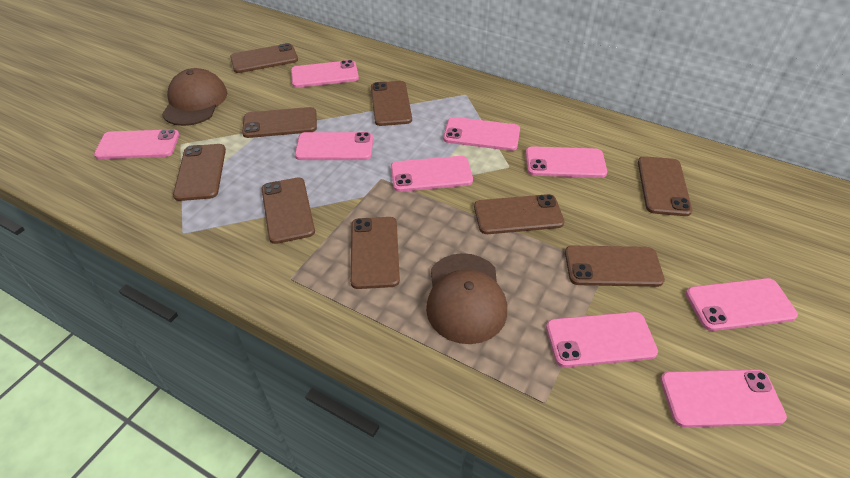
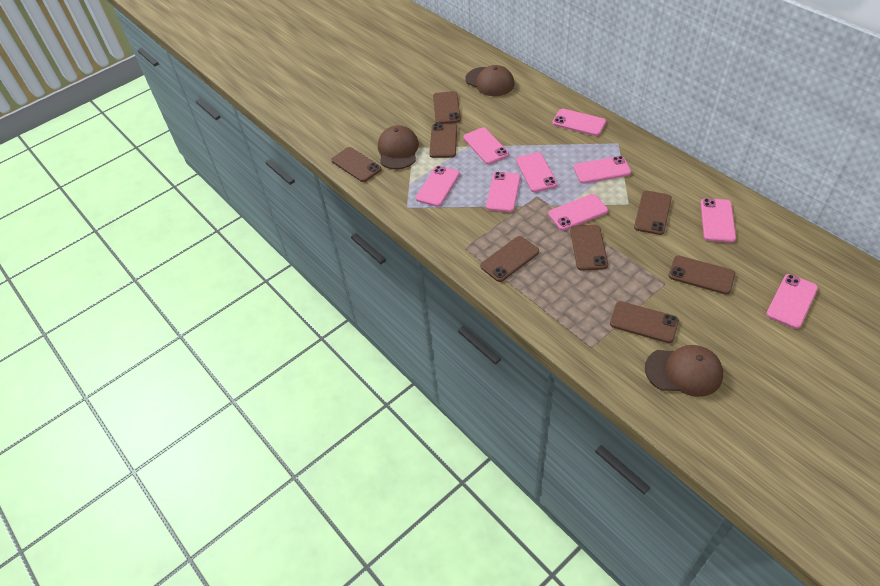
brown cap: [162,68,227,126] [426,253,507,344] = 2 -> [378,125,419,169] [465,65,514,96] [645,345,723,397] = 3
brown phone: [173,144,226,201] [230,43,298,73] [242,107,317,138] [262,178,315,244] [350,217,400,289] [371,81,412,126] [474,194,564,234] [565,246,665,287] [638,156,692,216] = 9 -> [331,147,382,182] [429,123,457,158] [433,91,461,123] [480,236,539,282] [570,225,608,271] [610,301,679,343] [634,191,672,235] [669,255,735,294] = 8

